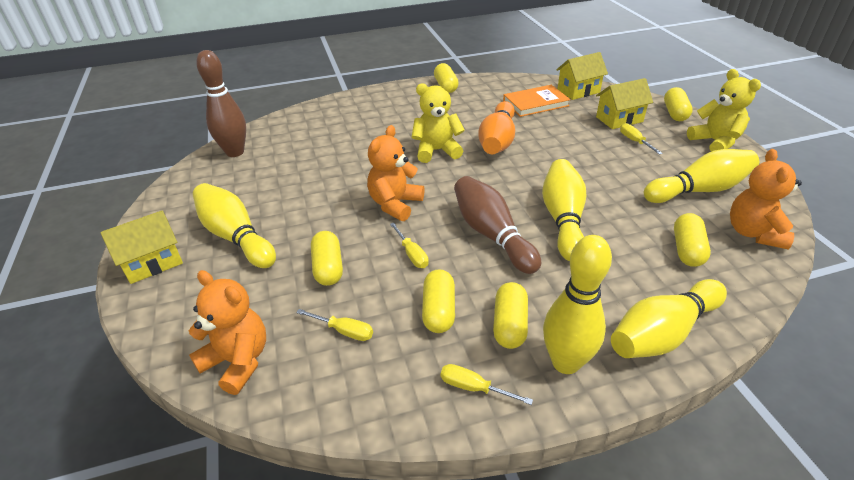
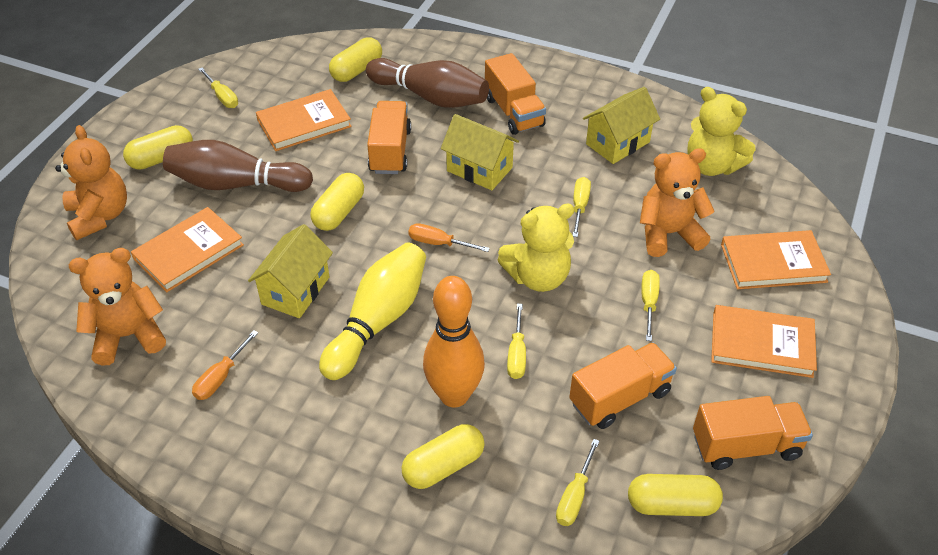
orange book: [503,85,571,117] = 1 -> [131,207,244,292] [256,89,352,151] [711,305,817,378] [721,230,831,289] = 4
orange screwdriver: none = 0 -> [192,330,258,400] [408,223,490,252] = 2
orange truck: none = 0 -> [367,101,411,174] [485,53,546,135] [569,342,677,429] [693,396,813,470] = 4
yellow bowling pin: [193,183,276,268] [542,159,586,261] [543,235,612,374] [611,279,727,358] [644,149,759,203] = 5 -> [319,242,426,380] = 1
yellow capsule: [311,231,343,286] [422,270,455,333] [434,63,459,93] [493,282,528,349] [664,87,693,121] [674,213,711,267] = 6 -> [123,125,193,170] [310,173,364,231] [329,37,382,82] [402,424,485,489] [628,474,723,516] = 5
yellow screwdriver: [296,309,373,341] [390,222,429,268] [441,364,533,405] [620,123,663,155] = 4 -> [198,68,238,108] [507,304,526,379] [556,439,600,526] [573,177,591,237] [641,270,660,341] = 5

